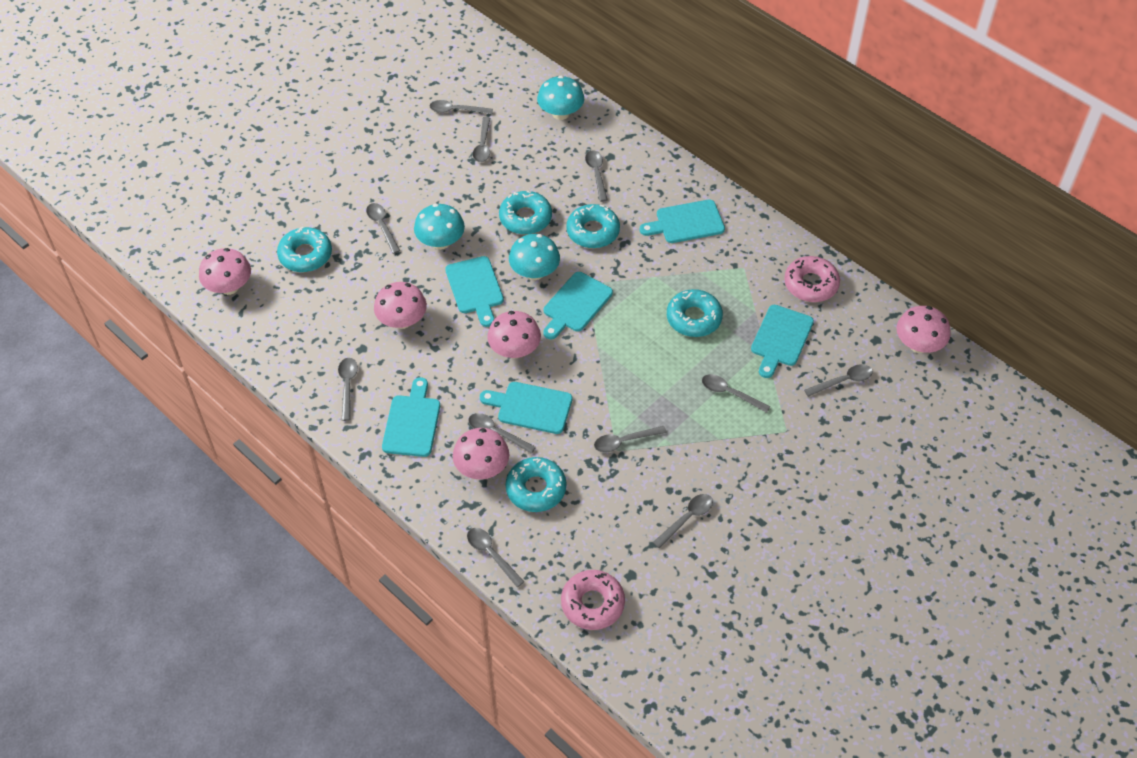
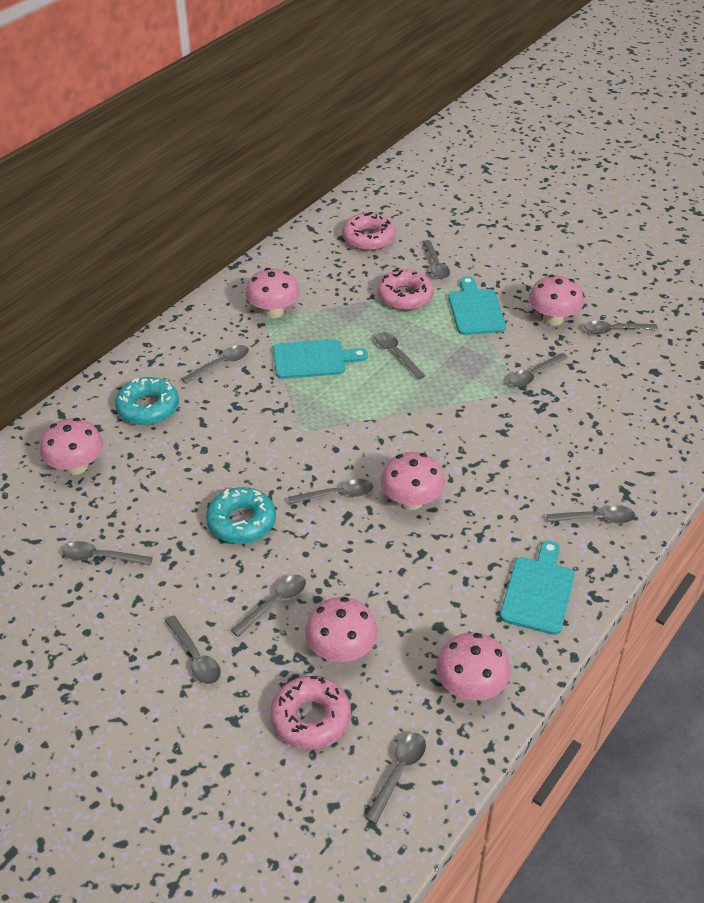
pink donut: [561,570,625,630] [784,256,840,302] = 2 -> [270,676,351,749] [342,212,396,251] [377,269,434,311] = 3
pink mushroom: [199,248,251,295] [374,282,427,329] [453,428,509,479] [487,311,541,358] [896,306,951,353] = 5 -> [40,418,103,475] [245,268,300,318] [305,597,378,662] [380,452,445,510] [436,633,511,700] [529,275,584,325] = 6
turquoise cutting board: [382,377,440,457] [445,256,504,327] [480,382,572,434] [543,272,613,339] [640,200,725,243] [751,305,814,378] = 6 -> [273,339,368,379] [448,276,506,335] [500,541,575,635] = 3
turquoise donut: [277,227,332,272] [499,191,552,235] [505,457,566,512] [566,204,620,248] [667,289,723,337] = 5 -> [115,377,179,425] [206,487,276,544] = 2
turquoise mushroom: [414,204,465,250] [509,234,560,280] [537,76,584,120] = 3 -> none = 0

